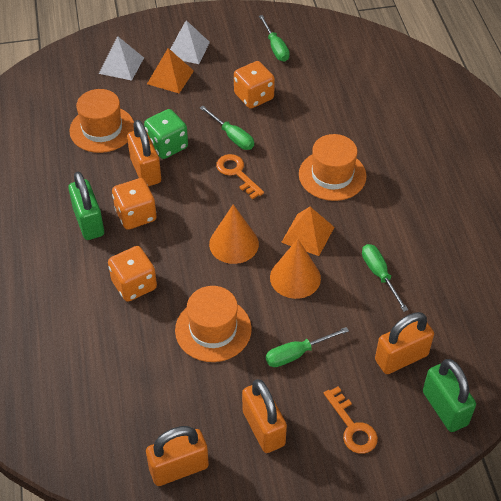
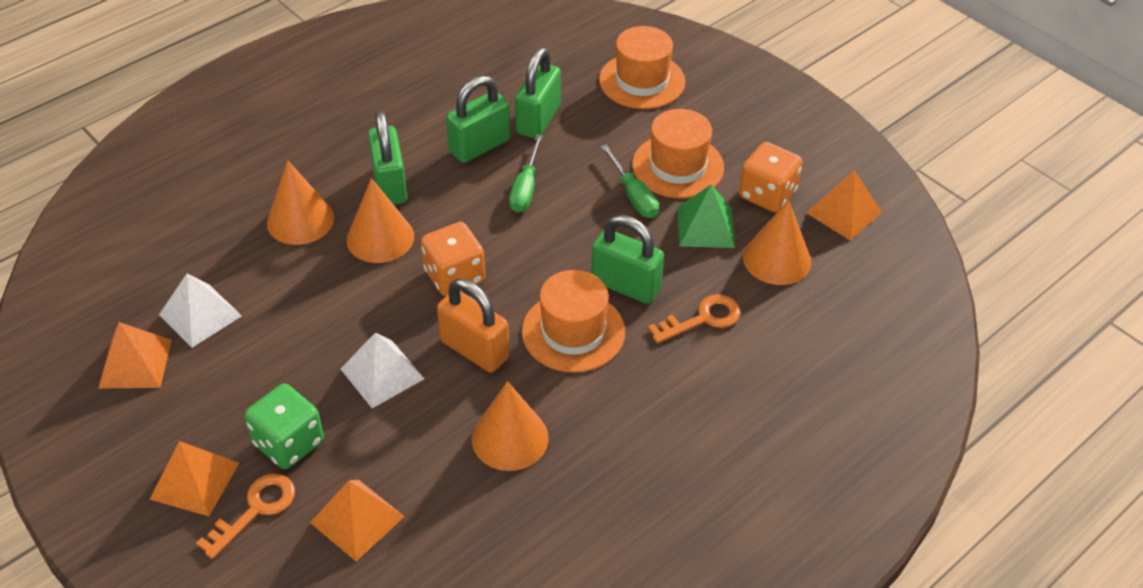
green padlock: [68,172,104,240] [423,359,476,432] = 2 -> [368,111,407,205] [446,75,510,163] [515,48,561,139] [591,215,664,304] = 4
green pyramid: none = 0 -> [677,185,735,248] = 1
green screwdriver: [200,106,254,150] [259,15,290,62] [266,327,349,367] [362,244,408,312] = 4 -> [509,134,543,213] [601,145,659,218] = 2
orange cone: [209,204,259,264] [270,239,321,299] = 2 -> [267,160,334,245] [346,178,414,263] [472,381,549,471] [743,200,811,285] = 4
orange dice: [108,246,157,302] [112,178,157,230] [234,61,275,109] = 3 -> [421,222,485,296] [739,142,803,212] = 2
orange padlock: [127,120,161,186] [146,426,209,486] [242,379,287,453] [375,312,434,374] = 4 -> [437,279,510,373] = 1
orange pyramid: [147,48,194,93] [281,207,334,256] = 2 -> [98,322,172,388] [149,441,239,516] [310,480,405,561] [806,170,882,240] = 4

